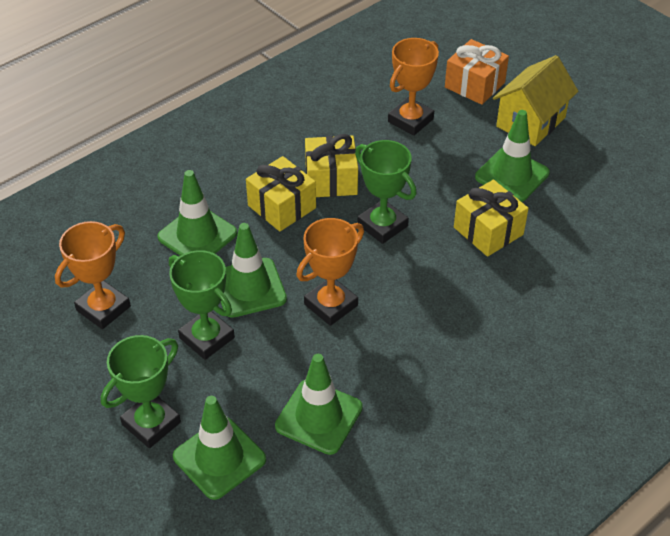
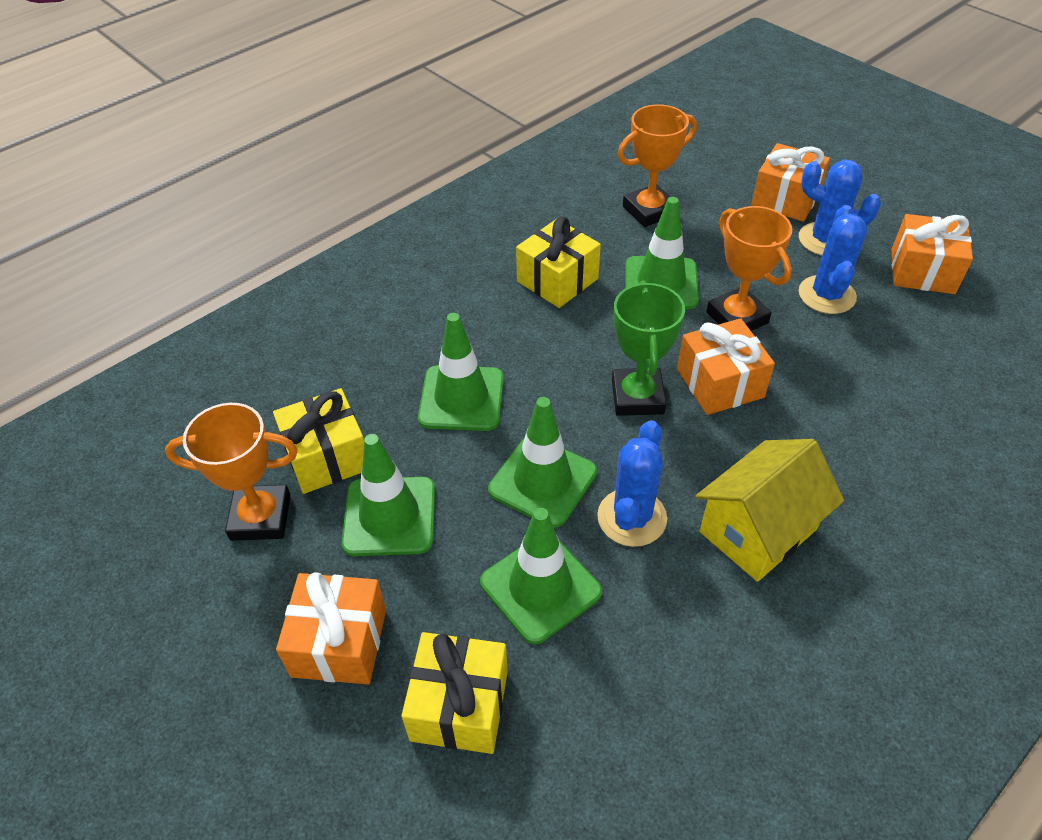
blue cactus: none = 0 -> [597,420,667,547] [799,160,881,255] [799,205,868,314] = 3
green trophy: [101,335,181,448] [169,250,235,360] [355,140,417,244] = 3 -> [612,280,685,416] = 1
orange gift: [445,39,509,105] = 1 -> [276,572,386,685] [677,318,775,415] [751,143,830,222] [892,214,973,294] = 4

